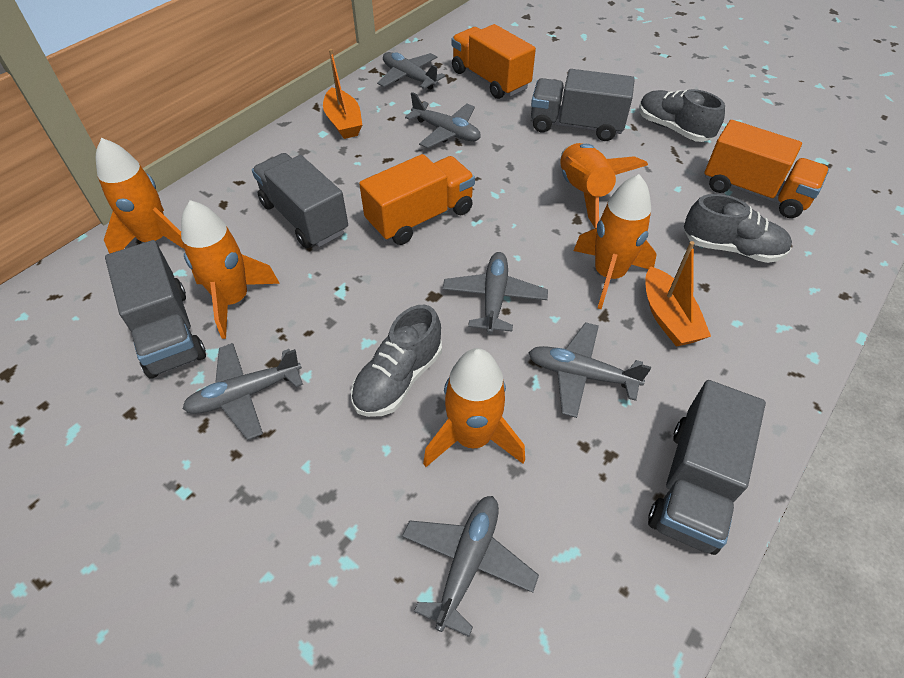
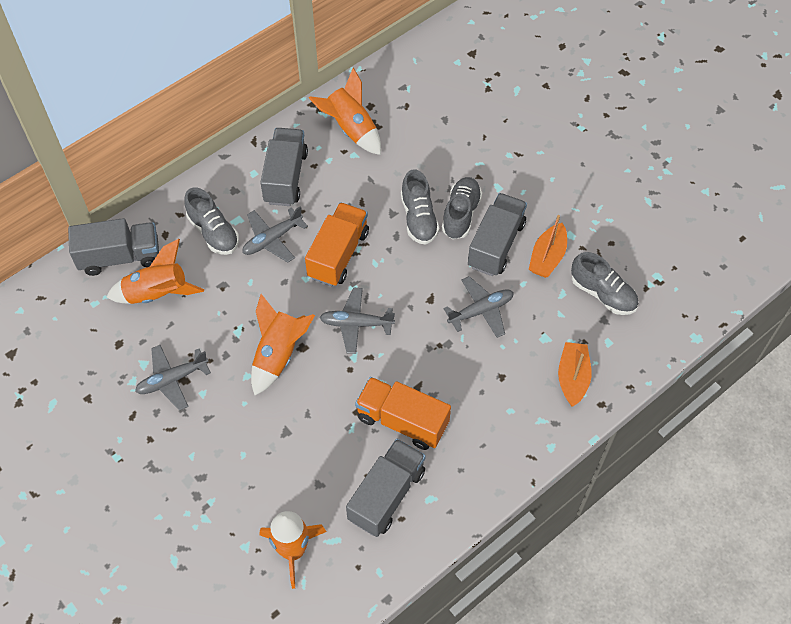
grey plane: [182,343,303,440] [377,52,445,90] [402,496,539,637] [405,92,481,148] [442,252,548,334] [528,322,651,418] = 6 -> [135,345,211,411] [242,206,308,263] [319,288,395,354] [443,276,514,338] = 4
grey shoe: [351,305,442,417] [639,89,725,142] [684,194,792,263] = 3 -> [184,187,239,255] [401,170,440,245] [442,177,482,239] [571,252,638,315] = 4
orange rocket: [96,138,184,254] [181,200,280,339] [423,348,525,467] [560,143,648,228] [573,174,657,309] = 5 -> [106,239,204,304] [251,294,315,395] [260,511,327,589] [309,68,381,155] = 4
orange truck: [359,154,475,245] [451,24,536,99] [704,120,829,218] = 3 -> [305,202,369,286] [355,377,451,450] = 2

